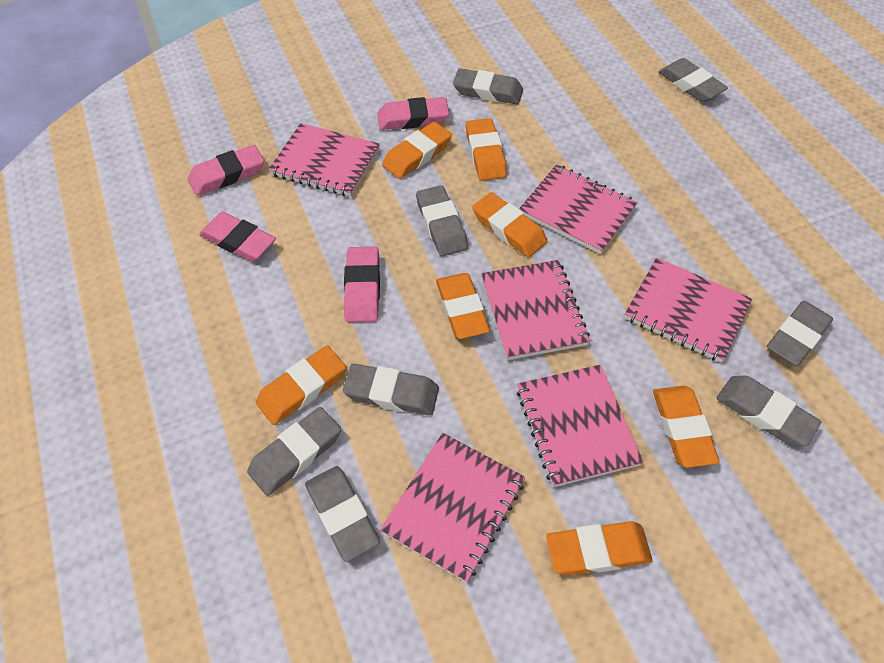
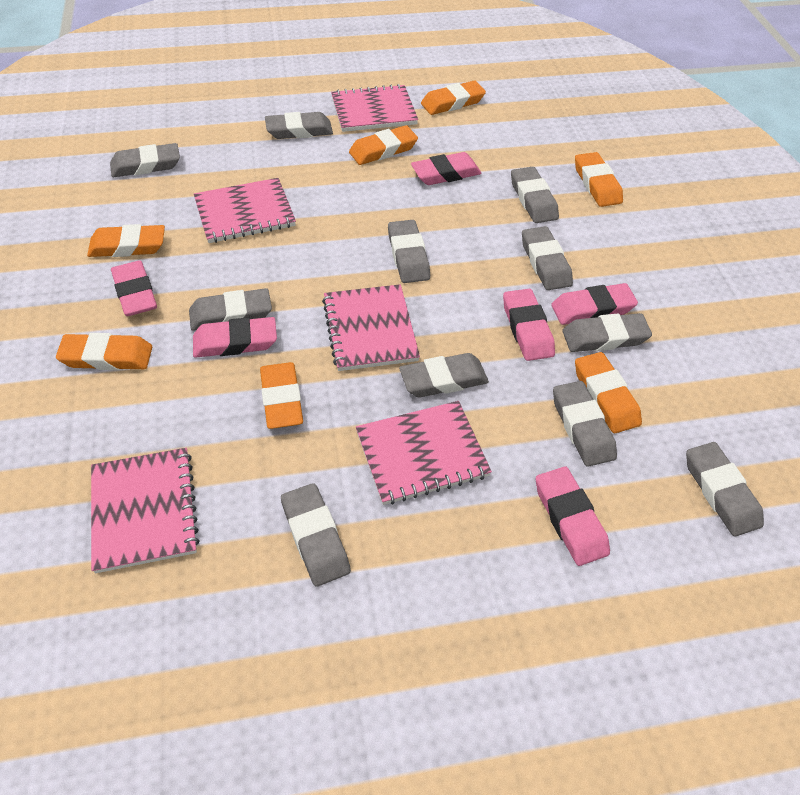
grey eraser: [247,407,341,496] [305,466,380,562] [343,364,439,415] [416,185,468,256] [453,68,523,104] [659,58,728,102] [717,376,821,446] [767,301,833,366] = 8 -> [110,143,180,177] [189,288,272,331] [265,112,333,139] [281,483,351,587] [388,220,430,283] [399,353,489,397] [511,167,559,223] [522,226,573,290] [553,381,617,467] [562,313,652,352] [686,442,764,537] = 11
pink eraser: [188,145,264,196] [199,212,276,262] [344,247,380,322] [377,97,449,130] = 4 -> [111,260,157,316] [193,317,277,358] [411,152,481,185] [503,289,555,361] [536,466,610,566] [551,283,638,325] = 6
pink notebook: [268,123,380,197] [380,433,525,583] [481,260,590,360] [517,365,643,487] [519,164,638,254] [624,258,752,363] = 6 -> [91,448,200,573] [194,178,296,243] [322,284,420,371] [331,84,418,132] [356,401,492,505] = 5

